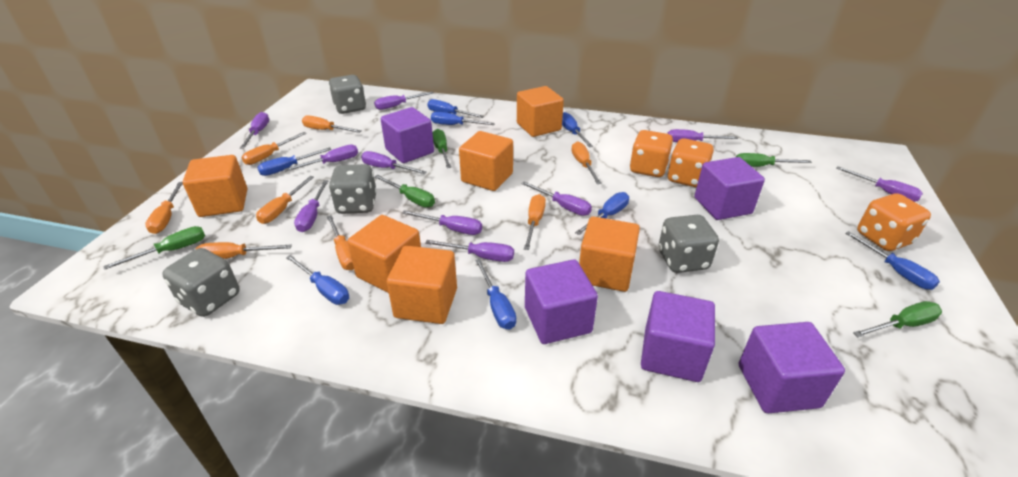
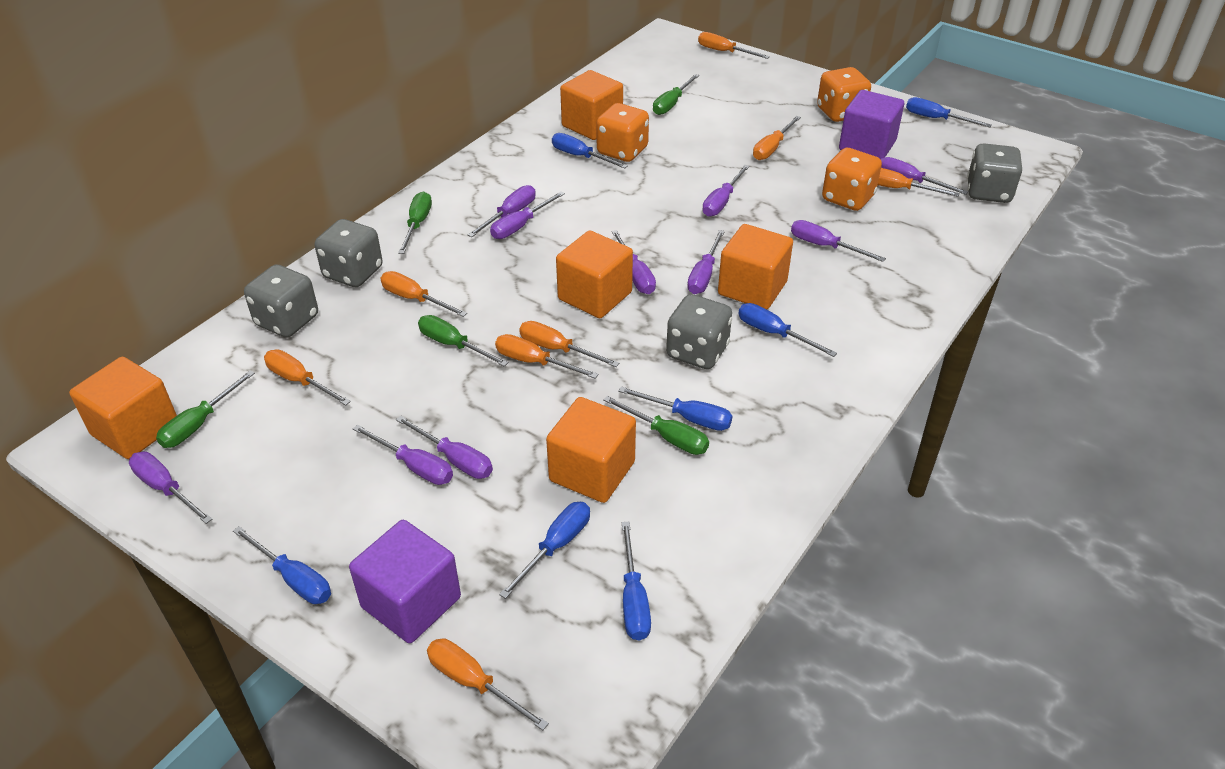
blue screwdriver: [257,147,332,176] [286,255,349,305] [427,99,484,118] [431,112,495,125] [475,259,516,330] [562,112,593,147] [575,192,629,235] [845,231,940,290] = 8 -> [233,526,331,604] [499,502,590,599] [552,133,628,169] [618,387,732,431] [622,522,651,641] [739,303,837,357] [906,97,992,127] = 7
orange cube: [183,155,247,217] [348,215,421,293] [387,246,457,324] [459,131,513,191] [517,86,564,137] [579,216,640,292] = 6 -> [69,357,177,459] [546,397,636,503] [556,230,633,318] [560,70,623,140] [718,224,793,309] = 5
purple cube: [381,107,434,163] [525,260,598,344] [641,291,715,382] [695,157,765,220] [739,322,845,413] = 5 -> [349,520,461,643] [839,90,904,159] = 2

